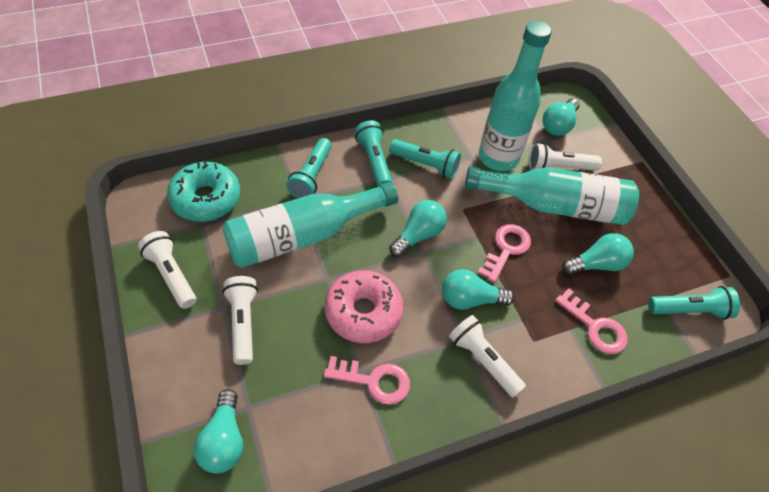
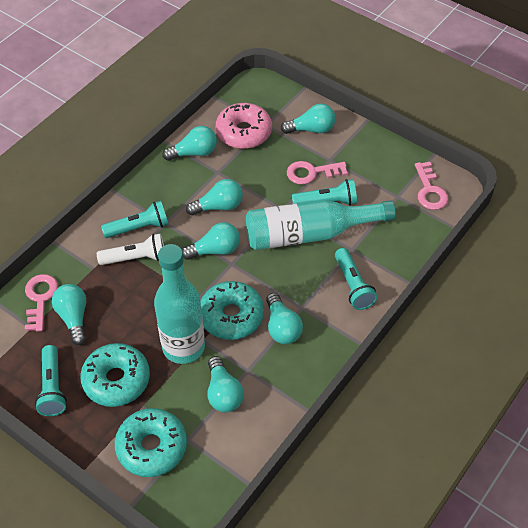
turquoise bottle: [223,182,398,268] [465,166,639,225] [479,21,552,171] = 3 -> [154,244,205,364] [246,200,396,250] = 2
turquoise donut: [167,161,240,222] = 1 -> [80,343,150,407] [115,408,187,477] [200,281,264,340] = 3
turquoise light bulb: [194,389,243,473] [389,200,447,257] [442,269,514,310] [543,98,580,136] [562,233,634,275] = 5 -> [52,284,86,345] [162,126,217,161] [182,222,240,260] [186,179,243,216] [207,356,244,412] [266,293,303,344] [281,104,336,134] = 7
white flashlight: [138,231,197,309] [222,276,258,365] [449,315,526,397] [529,143,602,171] = 4 -> [97,233,164,265] = 1

